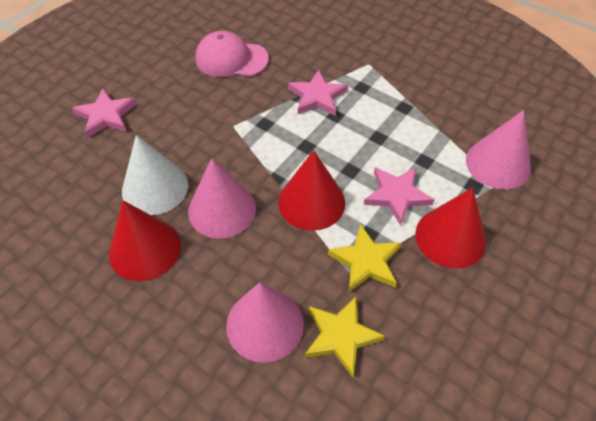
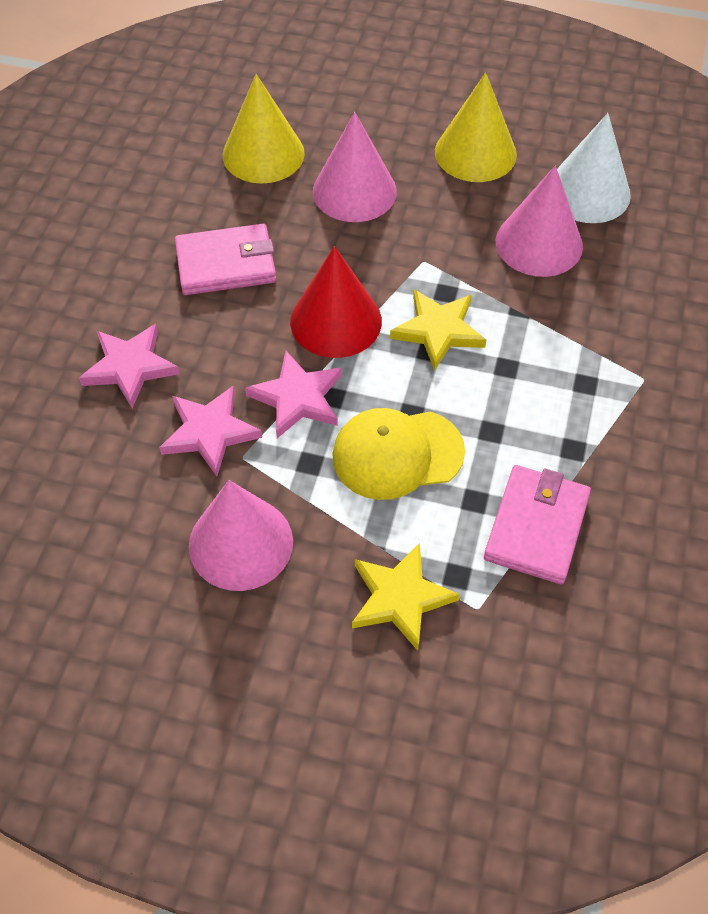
pink cap: [195,31,269,77] = 1 -> none = 0
pink wallet: none = 0 -> [175,224,276,295] [484,465,591,584] = 2
red cone: [109,201,181,281] [278,150,345,231] [416,188,486,269] = 3 -> [290,246,382,358] = 1
yellow cap: none = 0 -> [332,408,465,500] = 1
yellow cone: none = 0 -> [223,74,305,184] [435,73,517,182] = 2

